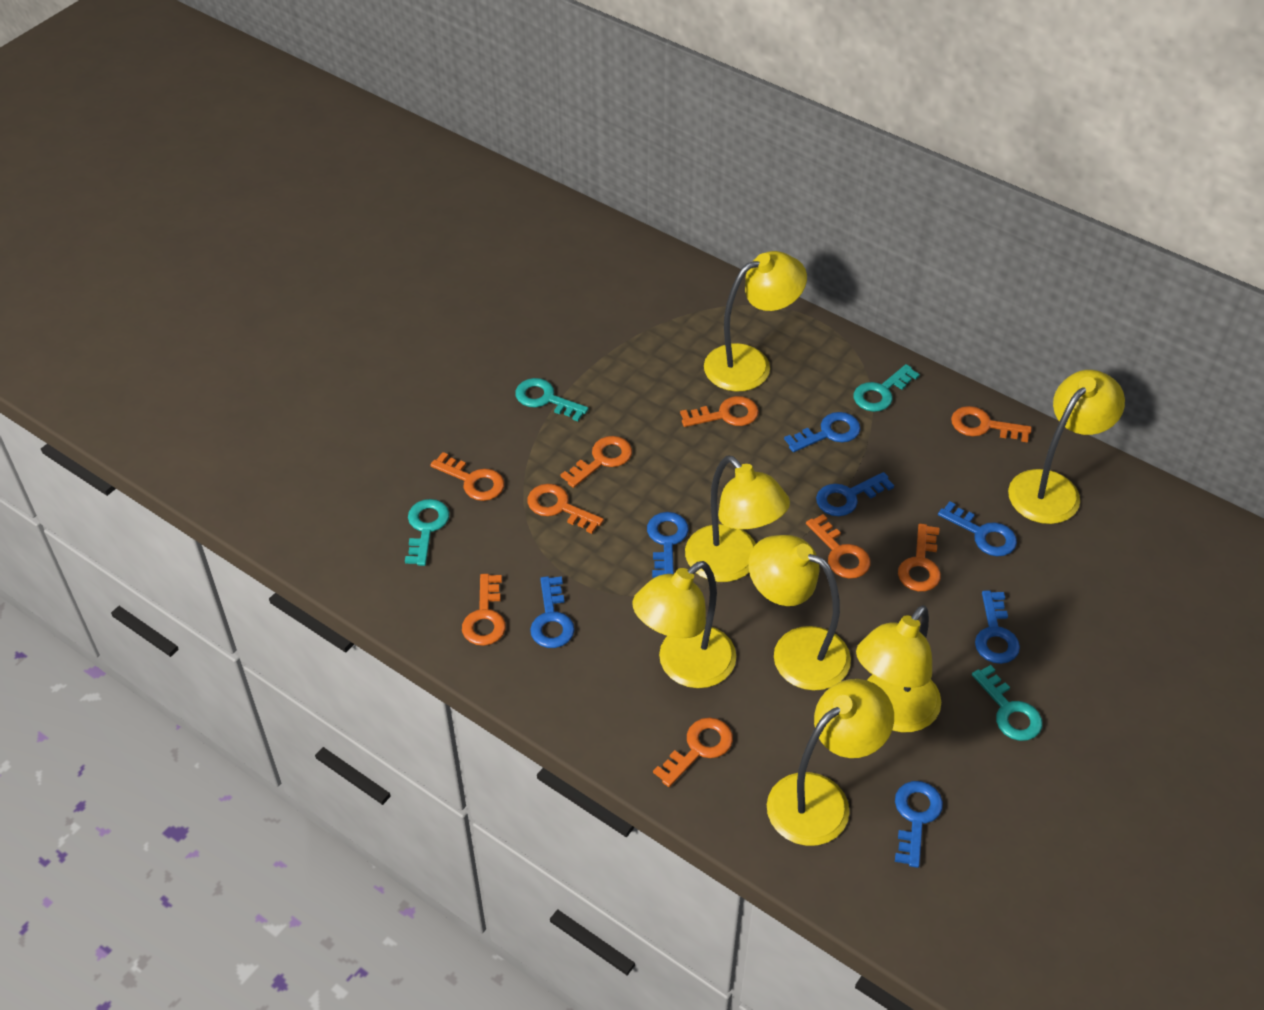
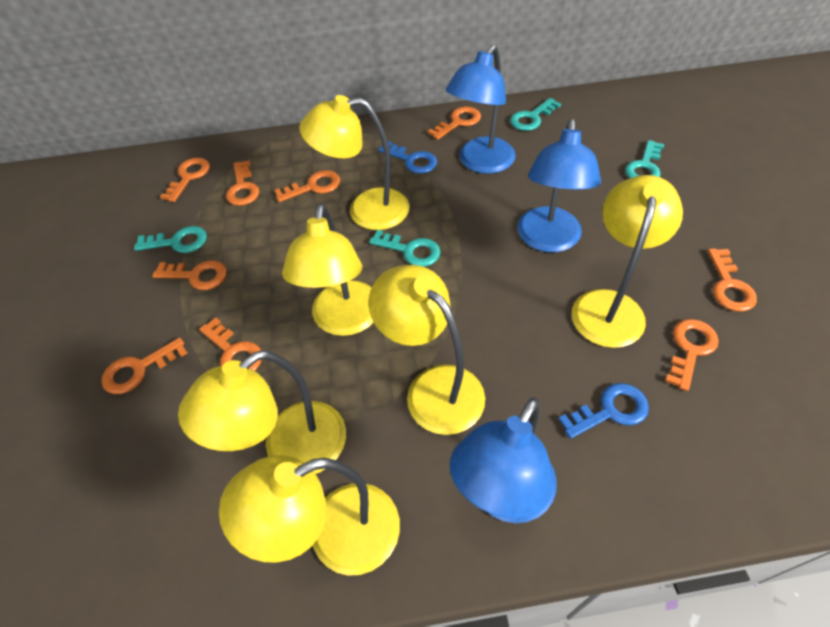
blue key: [530,576,575,648] [647,512,689,578] [784,412,861,452] [816,472,894,516] [895,781,943,868] [938,501,1017,556] [975,591,1020,664] = 7 -> [379,141,437,174] [559,383,649,439] = 2
blue lamp: none = 0 -> [446,45,516,174] [450,398,557,523] [517,119,601,252] = 3
yellow lamp: [632,561,736,688] [685,455,790,582] [704,251,807,392] [748,535,851,691] [767,679,894,846] [856,605,941,732] [1008,370,1125,524] = 7 -> [178,350,346,474] [219,455,400,576] [282,204,374,336] [299,95,410,230] [368,265,485,435] [572,175,683,348] = 6

